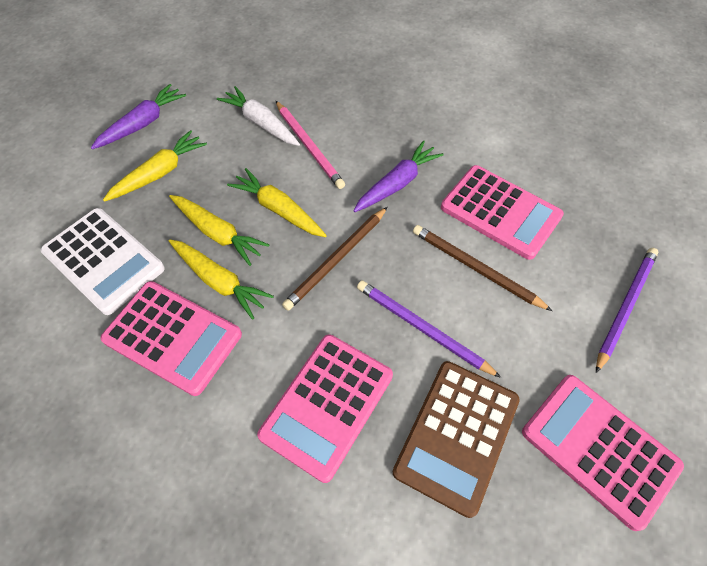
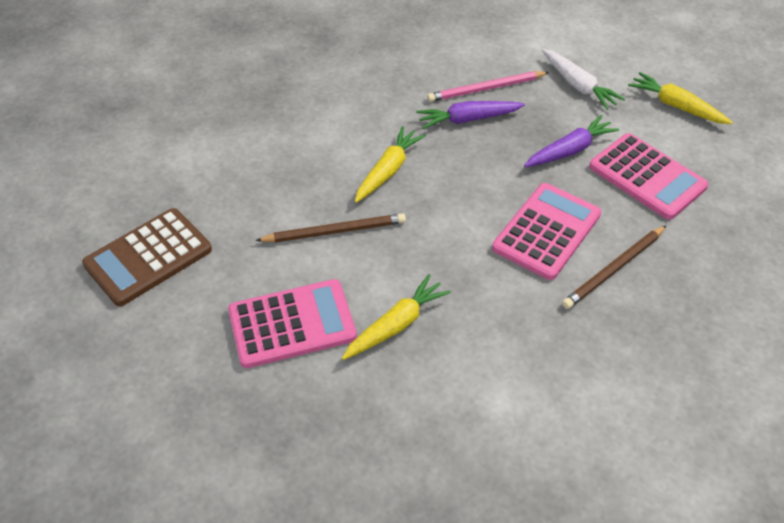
pink calculator: [100,281,242,396] [257,335,393,483] [441,165,564,260] [522,375,684,531] = 4 -> [228,279,357,368] [492,183,601,280] [589,133,709,220] = 3
purple pencil: [357,280,501,378] [596,248,659,373] = 2 -> none = 0
white calculator: [41,208,165,315] = 1 -> none = 0
yellow carrot: [103,130,207,202] [169,195,269,266] [169,239,274,320] [227,168,327,237] = 4 -> [342,274,451,360] [355,126,425,203] [628,72,733,124] = 3

